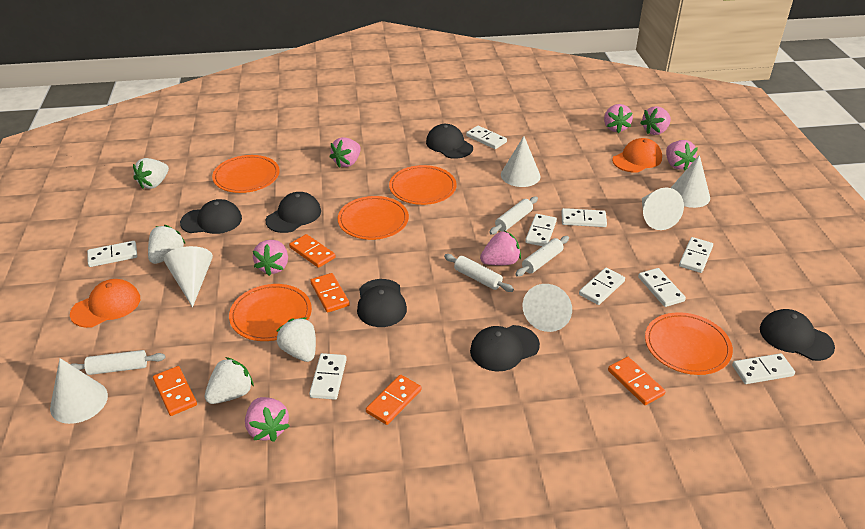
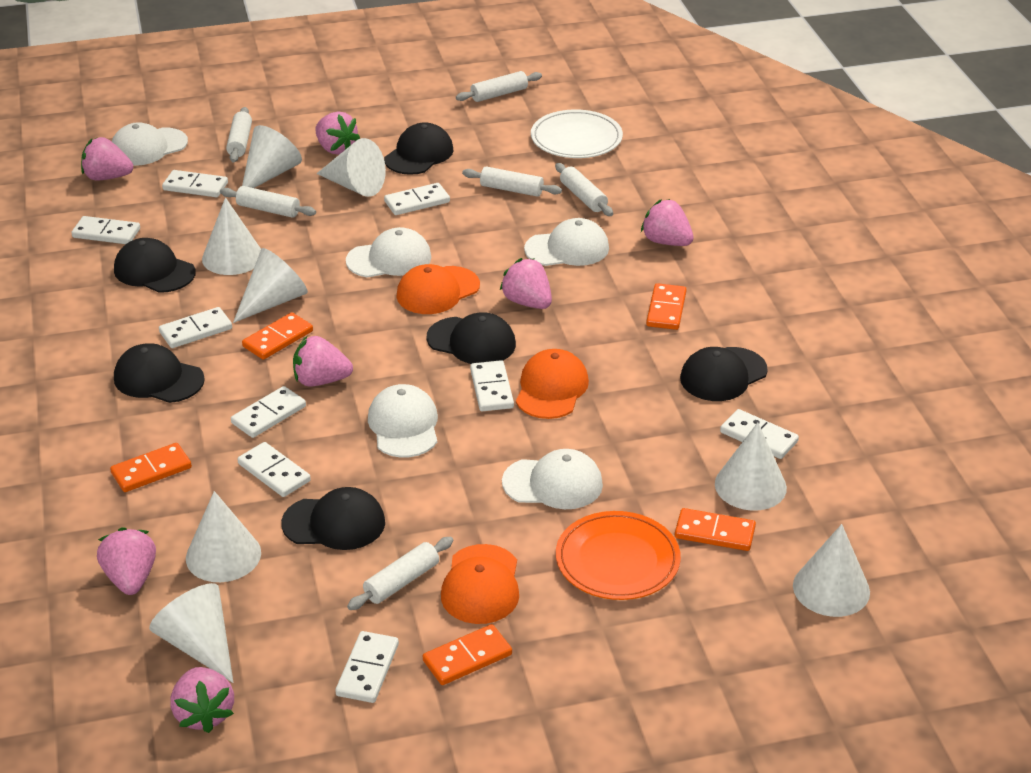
orange cap: [70,279,140,328] [612,138,662,173] = 2 -> [396,264,480,314] [441,544,519,624] [516,349,589,419] = 3
orange plate: [212,155,280,193] [229,284,312,341] [338,196,409,240] [389,165,457,205] [645,312,733,375] = 5 -> [556,511,681,600] = 1
white cap: none = 0 -> [112,122,188,166] [346,227,432,278] [368,384,438,458] [502,449,603,509] [524,218,609,266] = 5
white cone: [50,358,108,424] [164,246,213,307] [501,136,541,187] [523,284,572,332] [642,188,684,230] [671,155,710,208] = 6 -> [149,583,234,683] [186,491,261,582] [202,197,261,275] [233,248,308,323] [242,125,302,188] [317,138,386,197] [715,422,787,511] [793,524,870,617] = 8
white plate: none = 0 -> [531,109,623,158] = 1
white rolling pin: [70,350,166,375] [444,254,514,292] [489,196,538,235] [515,236,569,277] = 4 -> [220,186,316,218] [226,107,252,162] [347,537,454,610] [456,71,542,102] [462,167,562,197] [555,163,613,216] = 6
white strawberry: [133,158,169,189] [148,225,186,264] [205,357,254,404] [277,317,316,362] = 4 -> none = 0

